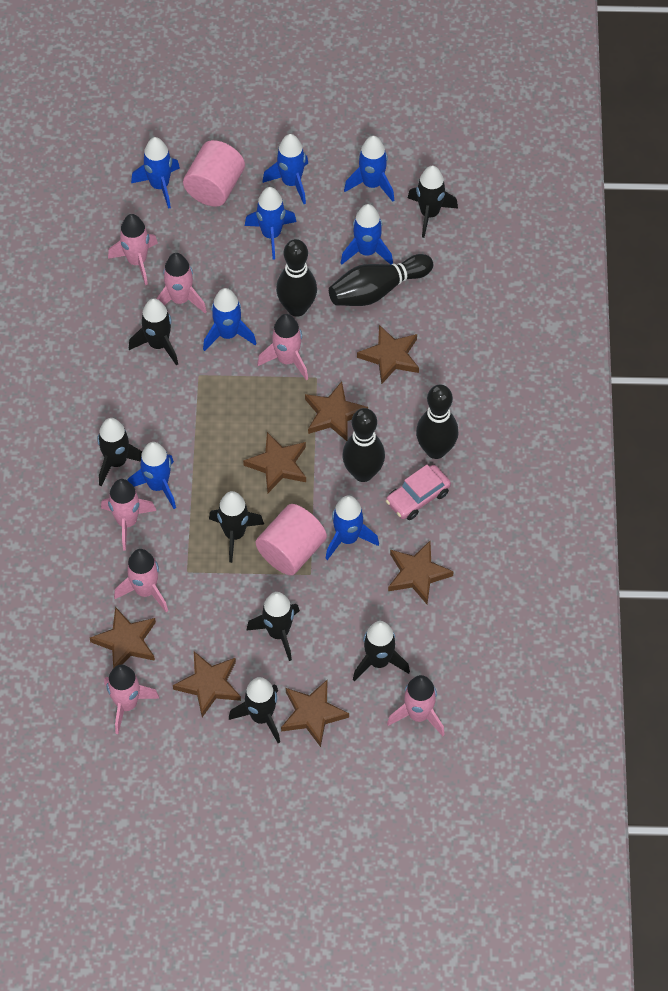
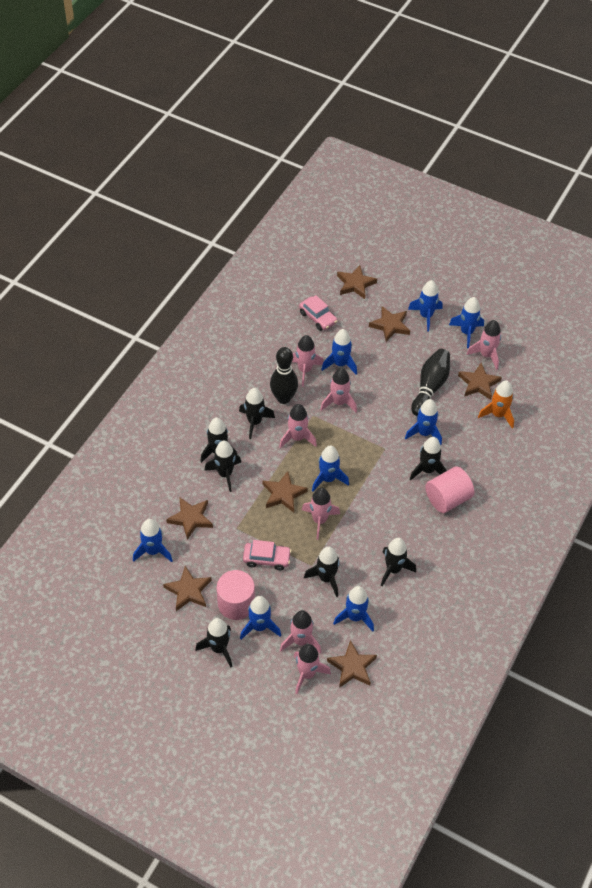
black bowling pin: [276,239,317,317] [329,254,433,306] [342,408,385,482] [416,384,459,459] = 4 -> [270,347,298,404] [411,349,450,416] = 2
orange rocket: none = 0 -> [478,380,514,429] = 1
pink car: [386,465,451,520] = 1 -> [243,540,291,570] [299,295,337,331] = 2

